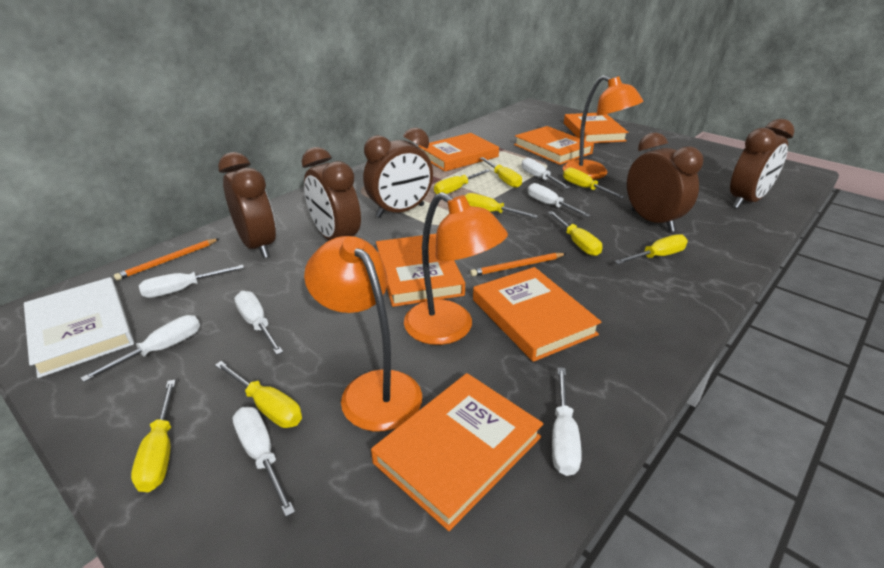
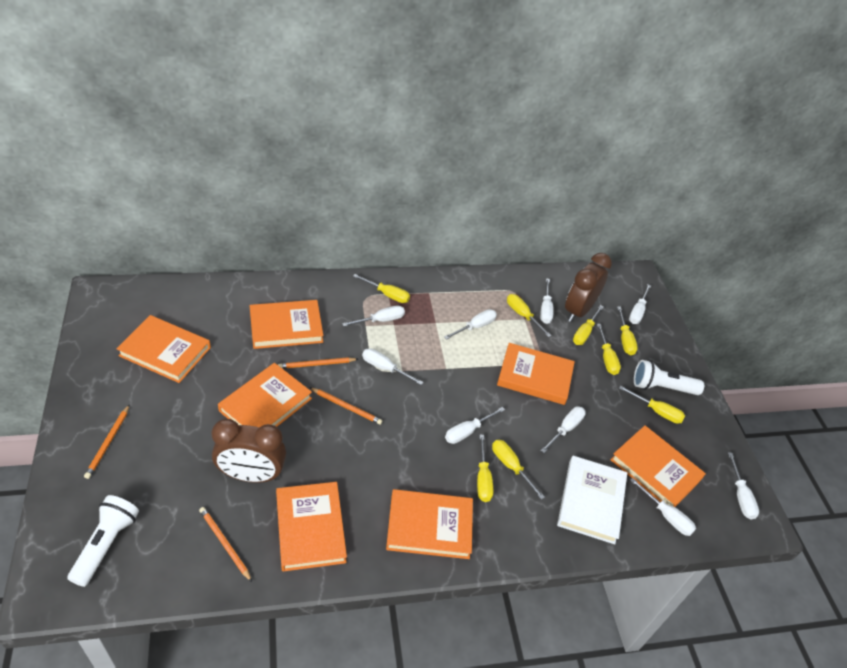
brown clock: [218,152,276,258] [301,147,361,240] [363,128,433,218] [627,132,703,232] [730,119,794,209] = 5 -> [211,419,286,483] [565,253,612,322] = 2
orange book: [371,373,543,531] [376,234,465,307] [418,133,499,171] [473,267,602,362] [514,126,594,165] [564,113,628,143] = 6 -> [116,315,211,383] [218,363,312,427] [250,300,323,349] [276,482,347,572] [386,489,473,559] [497,343,575,405] [610,425,706,507] = 7
orange lamp: [304,236,422,431] [404,192,508,345] [563,75,644,180] = 3 -> none = 0
orange pencil: [114,238,220,281] [470,253,567,276] = 2 -> [84,404,130,479] [199,507,252,582] [278,357,358,369] [309,387,382,425] = 4
white flashlight: none = 0 -> [67,495,139,587] [634,360,704,395] = 2
white screwdriver: [80,315,200,382] [139,265,244,298] [233,407,295,517] [234,291,283,355] [522,158,571,189] [528,183,591,217] [552,367,582,476] = 7 -> [342,305,405,327] [362,348,423,385] [444,309,497,340] [445,407,505,444] [540,278,553,324] [541,407,586,453] [629,284,651,324] [630,478,696,536] [728,453,759,519] = 9

